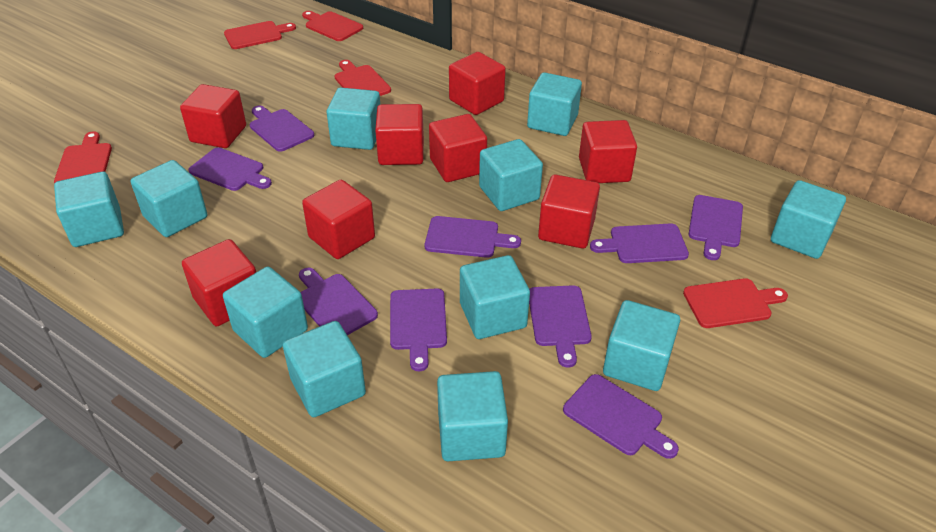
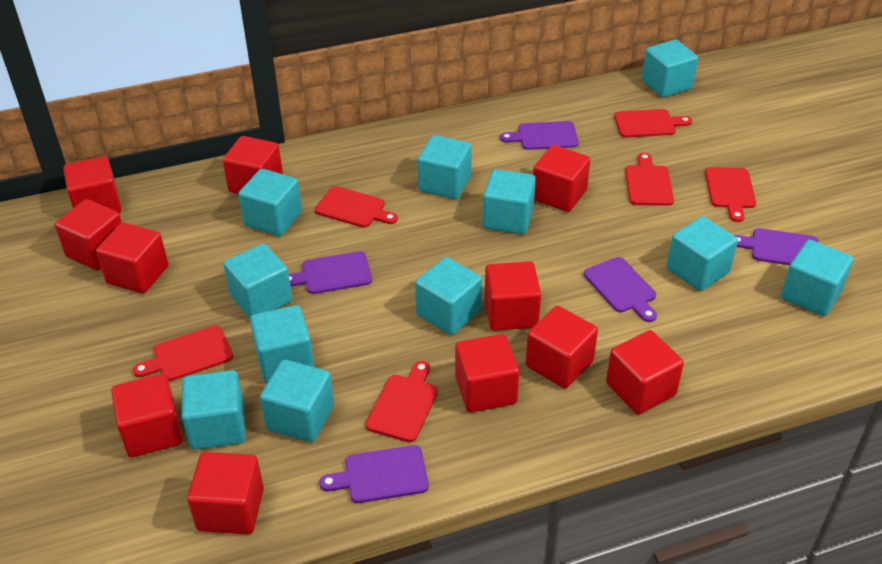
purple cutting board: [189,147,272,191] [250,105,314,152] [299,268,378,335] [390,289,447,371] [425,216,521,258] [529,285,592,368] [563,374,679,459] [590,223,689,263] [689,195,743,260] = 9 -> [289,251,372,294] [319,445,429,503] [500,121,579,150] [584,257,657,322] [734,228,819,265] = 5
red cube: [180,84,246,148] [182,239,256,326] [302,180,375,259] [375,104,424,165] [429,114,487,182] [449,52,506,115] [538,174,600,249] [579,120,637,183] = 8 -> [55,199,122,271] [63,156,122,213] [96,222,168,294] [111,374,183,458] [187,452,264,535] [222,136,283,194] [455,334,519,413] [484,261,541,331] [526,306,598,389] [533,145,590,212] [606,330,684,414] = 11
red cutting board: [54,131,112,183] [224,21,296,49] [302,11,363,41] [335,60,391,96] [683,278,788,328] = 5 -> [133,325,233,381] [315,186,398,228] [366,361,438,442] [614,109,692,138] [625,153,674,206] [705,167,756,222] = 6

